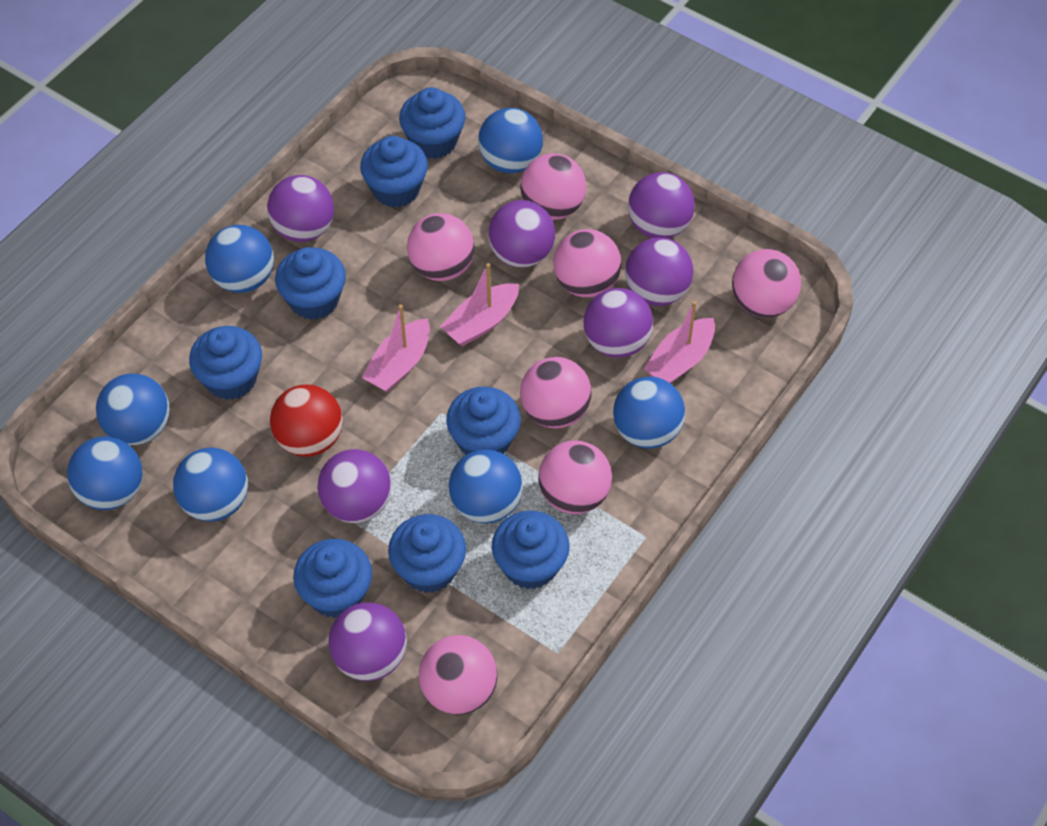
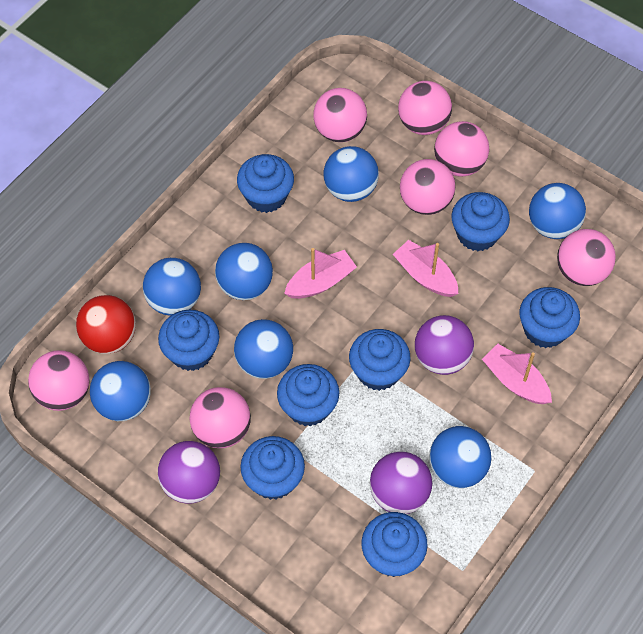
purple ball: [267,175,334,242] [318,449,392,523] [329,602,407,681] [488,200,555,268] [584,288,653,358] [625,237,693,306] [628,172,695,238] = 7 -> [158,441,220,503] [370,452,432,514] [415,315,474,375] = 3

